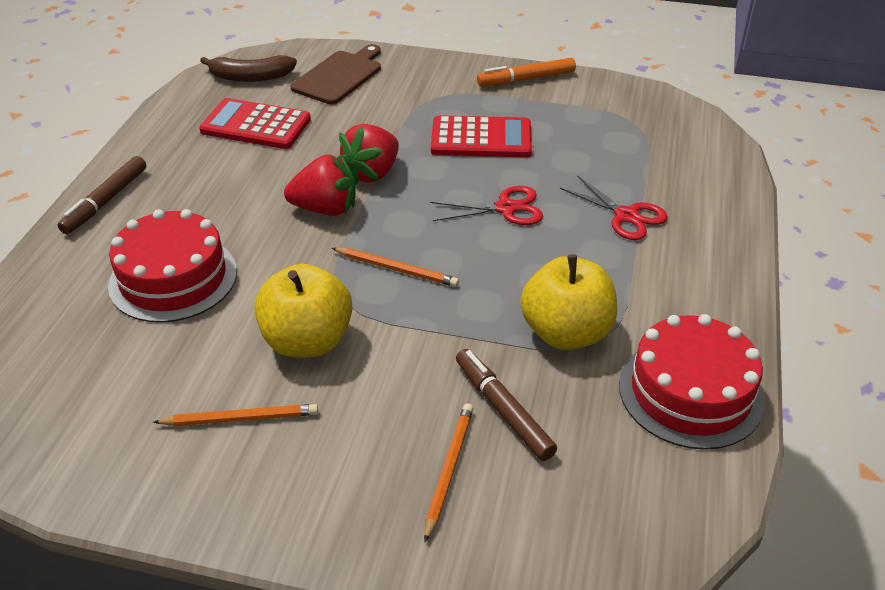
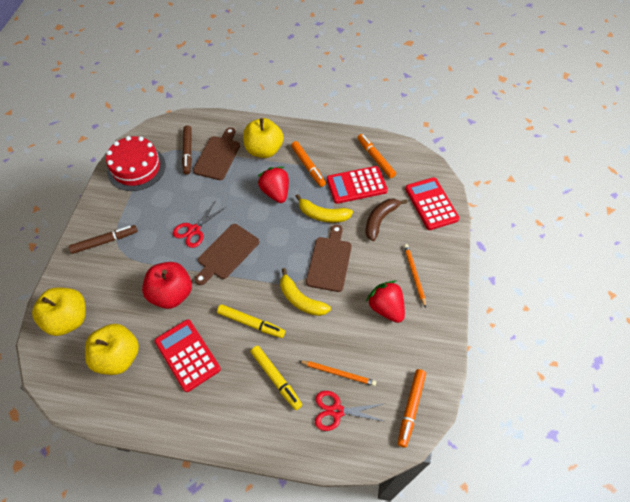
brown cutting board: [291,44,381,104] = 1 -> [193,127,240,180] [194,224,259,285] [306,225,352,292] = 3
orange marker: [477,58,576,86] = 1 -> [291,141,326,187] [357,134,396,178] [398,369,426,448] = 3
orange pencil: [153,404,318,426] [332,247,459,287] [424,403,473,542] = 3 -> [299,361,376,386] [404,244,426,308] = 2
red apple: none = 0 -> [142,262,192,309] = 1
red cake: [108,209,237,323] [619,314,765,450] = 2 -> [106,136,166,191] = 1
red calculator: [199,98,311,149] [431,115,532,157] = 2 -> [155,319,221,392] [327,166,388,204] [405,177,460,230] = 3
yellow apple: [254,264,353,358] [520,254,617,350] = 2 -> [32,287,86,336] [85,324,139,375] [243,118,283,158] = 3
yellow banana: none = 0 -> [280,268,331,316] [295,194,353,223] = 2
yellow marker: none = 0 -> [217,304,285,338] [250,346,302,410] = 2

